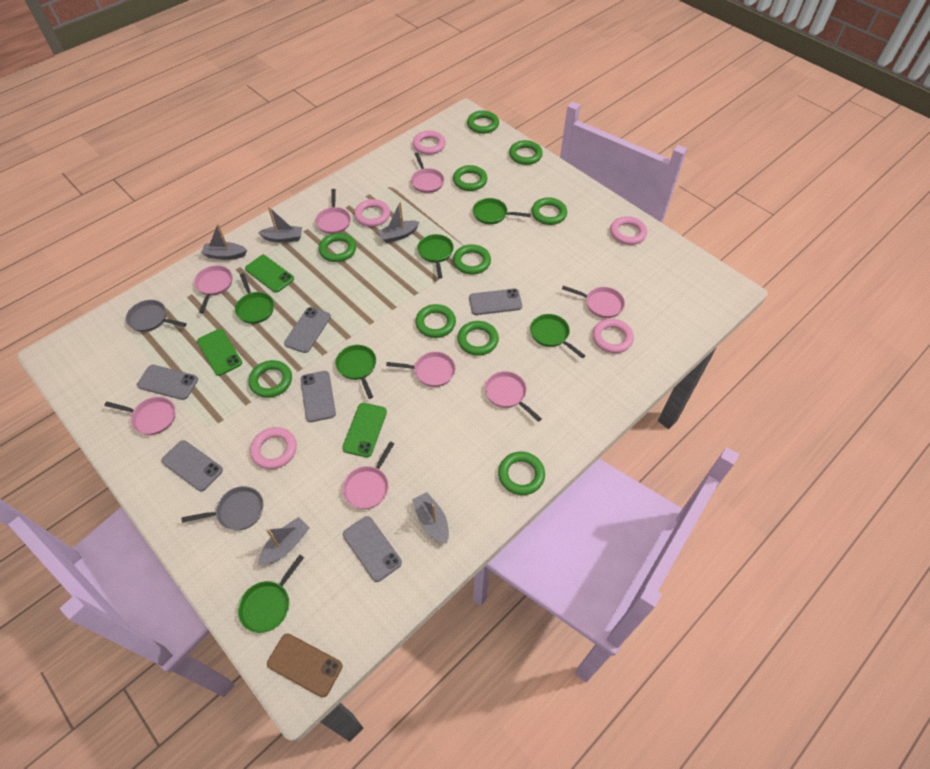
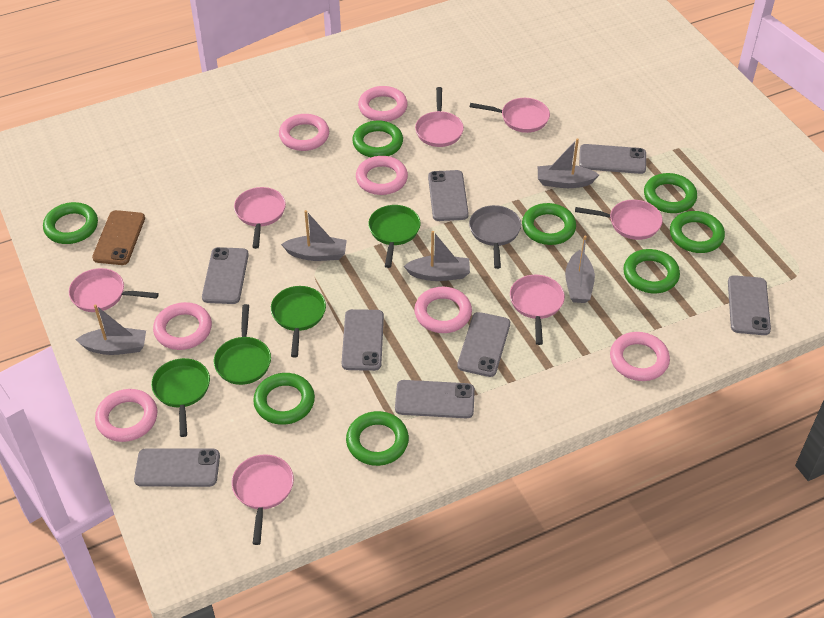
green pan: [235,273,274,324] [238,555,304,633] [335,345,376,399] [418,234,454,279] [473,198,531,224] [530,314,585,358] = 6 -> [151,358,210,437] [214,304,271,385] [271,286,326,357] [368,205,420,268] = 4
green phone: [197,329,242,376] [245,255,294,293] [342,403,387,457] = 3 -> none = 0
green ring: [249,360,292,398] [319,233,356,262] [415,304,456,338] [453,165,487,191] [453,244,491,274] [457,321,499,356] [467,111,499,134] [498,452,545,495] [509,140,543,165] [531,197,567,225] = 10 -> [43,202,98,244] [253,373,315,425] [346,411,409,466] [352,120,403,157] [522,203,576,245] [623,249,680,293] [644,173,697,213] [670,211,725,253] = 8
grey pan: [126,300,187,332] [182,486,263,530] = 2 -> [469,205,521,269] = 1
grey phone: [137,365,198,400] [161,440,223,491] [284,307,331,353] [300,371,336,422] [343,516,402,582] [469,289,522,315] = 6 -> [134,448,220,487] [202,247,249,304] [342,309,384,371] [395,380,475,418] [428,170,469,221] [457,312,510,377] [579,144,646,174] [728,275,771,335] = 8
pink pan: [104,397,175,435] [194,265,232,313] [315,189,351,234] [343,441,394,509] [386,352,455,387] [411,153,444,193] [485,371,542,422] [562,286,625,318] = 8 -> [69,268,159,312] [232,454,294,545] [234,187,286,249] [415,87,464,147] [470,98,550,133] [510,275,565,345] [575,200,663,240] = 7
pink ring: [250,427,297,469] [354,199,390,227] [413,131,446,155] [592,319,634,353] [610,216,647,245] = 5 -> [95,389,157,442] [153,302,212,350] [279,114,329,151] [356,156,408,195] [358,86,408,122] [414,287,472,333] [610,332,670,381] = 7

